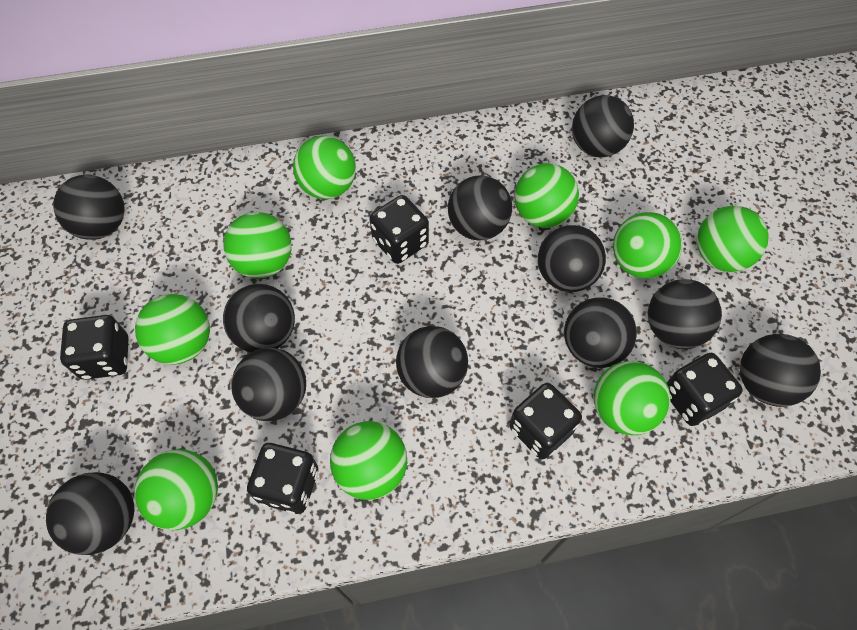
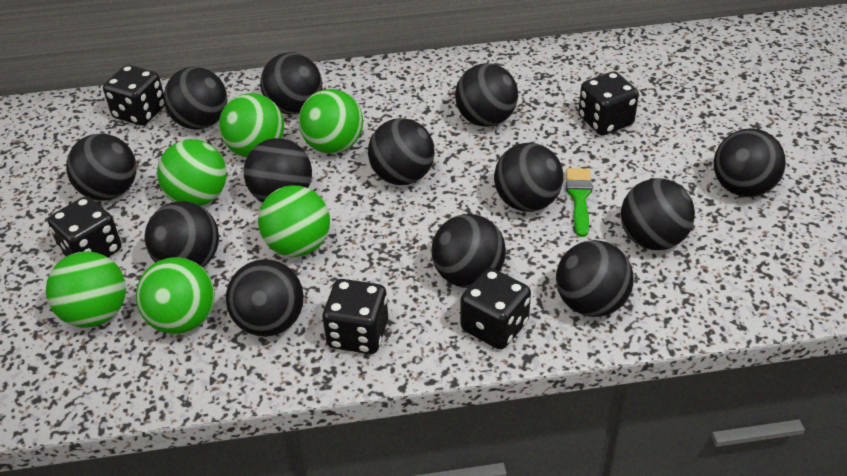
black ball: [46,472,135,555] [53,175,125,240] [223,284,295,353] [231,348,306,421] [396,326,468,398] [448,175,512,241] [538,225,606,292] [564,298,637,368] [572,95,634,157] [648,279,722,349] [740,334,821,407] = 11 -> [66,133,137,201] [144,201,219,267] [164,67,227,129] [226,259,304,337] [244,138,312,202] [260,52,322,114] [368,118,435,185] [431,214,506,288] [455,63,518,127] [494,143,563,212] [556,240,634,317] [621,178,695,250] [714,128,786,197] = 13
green ball: [134,449,218,530] [135,294,210,365] [223,212,291,279] [293,136,356,199] [330,421,407,500] [514,163,579,228] [594,361,671,435] [613,212,682,279] [697,206,769,272] = 9 -> [46,251,126,328] [136,257,215,334] [157,139,227,206] [219,93,284,157] [258,185,330,257] [299,89,363,154] = 6
green brush: none = 0 -> [566,168,592,237] = 1

